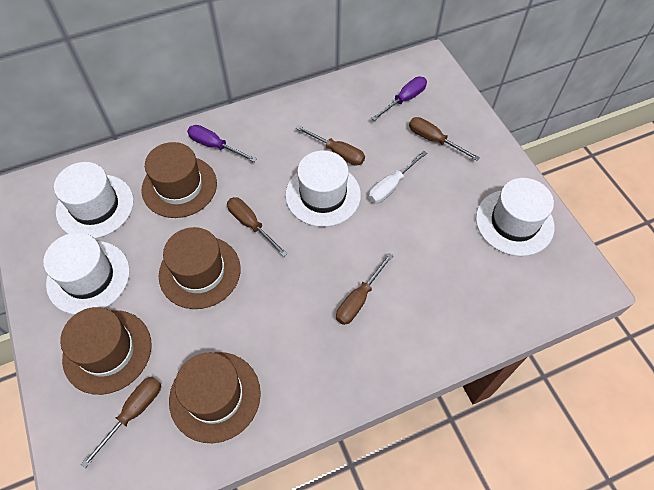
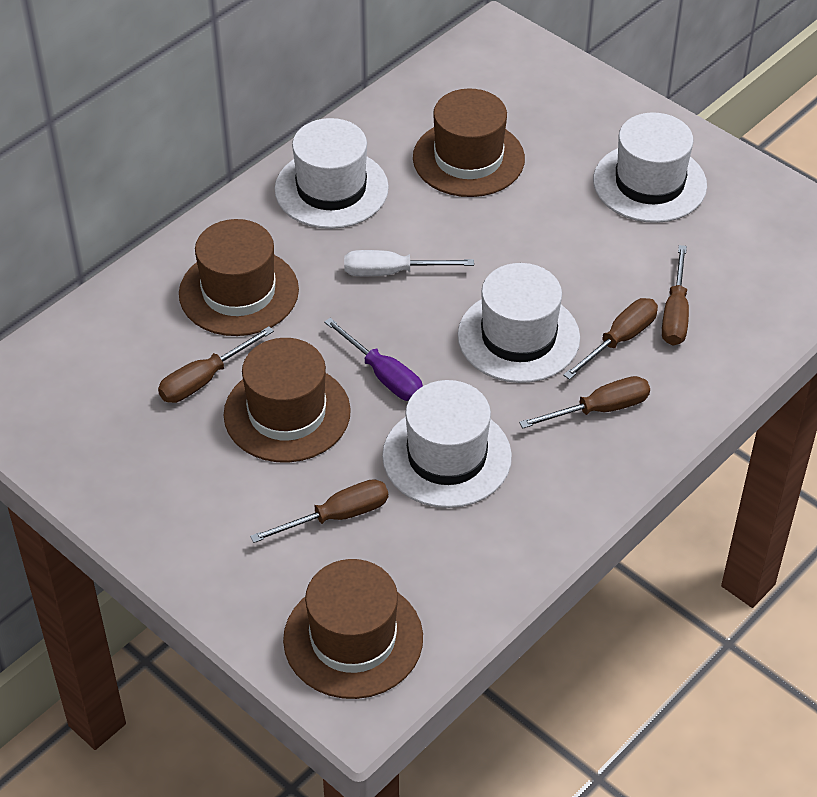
purple screwdriver: [187,125,257,162] [371,77,427,121] = 2 -> [324,318,423,401] = 1

